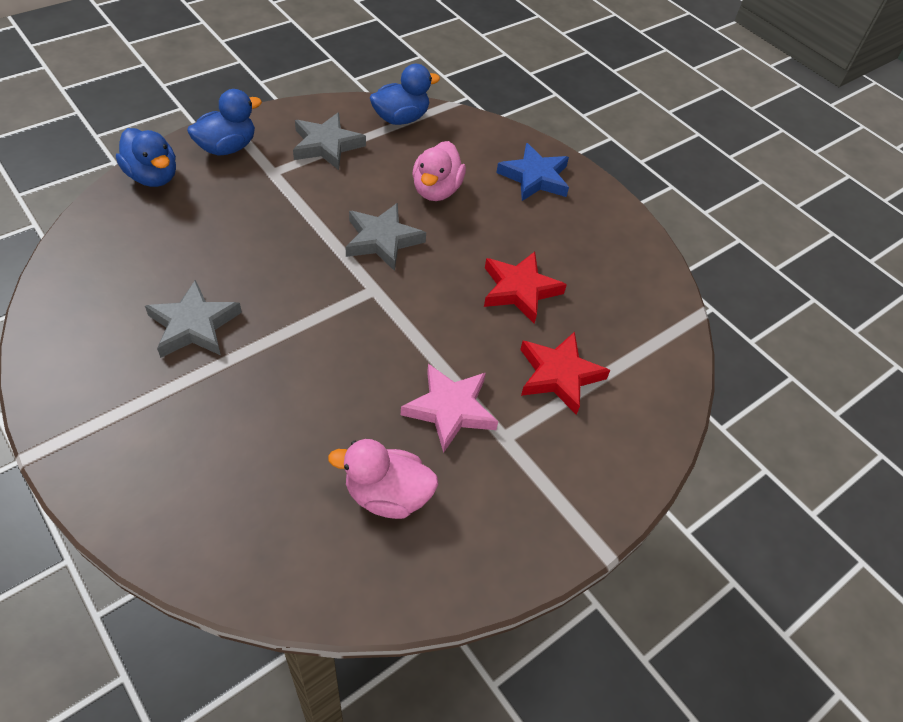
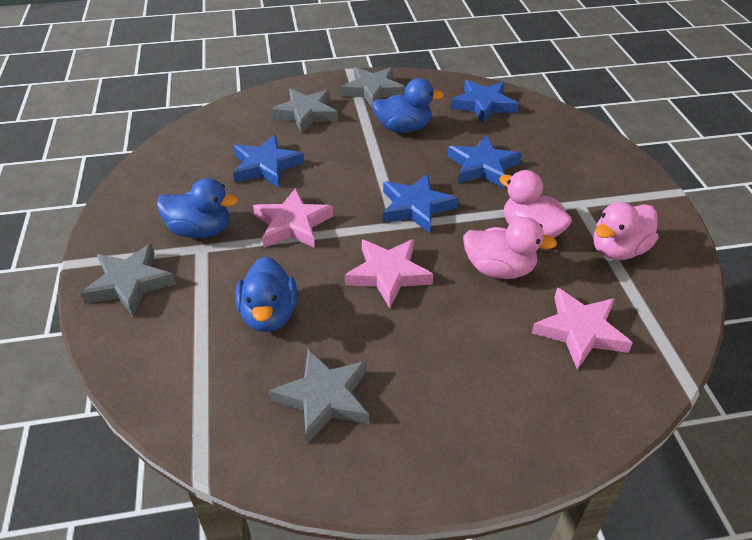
blue star: [496,143,569,201] = 1 -> [233,135,304,187] [383,174,458,233] [448,136,522,188] [451,80,518,124] = 4
grey star: [145,280,242,358] [293,112,366,170] [346,203,426,271] = 3 -> [80,244,176,316] [269,349,369,444] [270,89,338,133] [341,67,405,109] = 4
pink duck: [328,439,439,519] [412,141,466,201] = 2 -> [463,217,557,279] [499,170,572,238] [593,202,658,260] = 3
pink star: [401,364,498,453] = 1 -> [253,188,333,248] [345,239,433,308] [532,288,633,370] = 3
red star: [484,252,567,324] [520,332,610,415] = 2 -> none = 0

